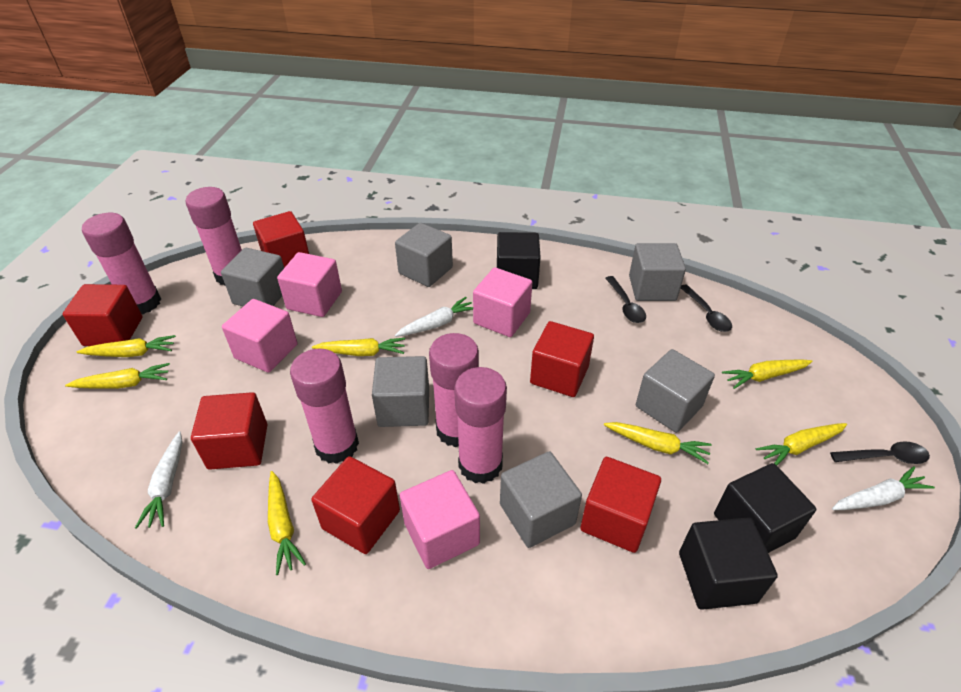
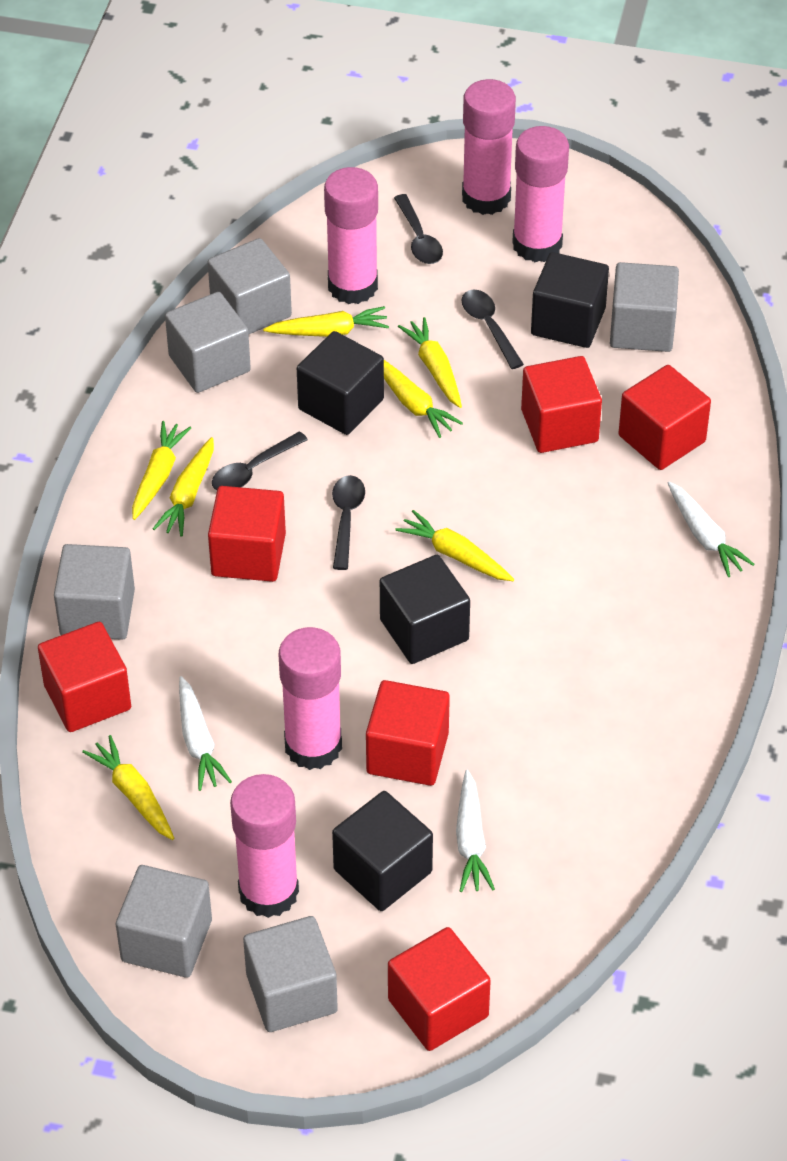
black cube: [497,232,541,289] [679,517,778,610] [714,463,816,553] = 3 -> [297,331,384,435] [332,791,433,911] [380,555,470,664] [531,252,609,348] = 4
black spoon: [605,276,646,323] [681,284,732,332] [830,441,930,464] = 3 -> [212,431,308,490] [332,475,365,570] [394,194,443,264] [461,290,524,369] = 4
pink cube: [222,299,298,373] [277,252,342,317] [400,470,480,569] [473,267,532,337] = 4 -> none = 0

